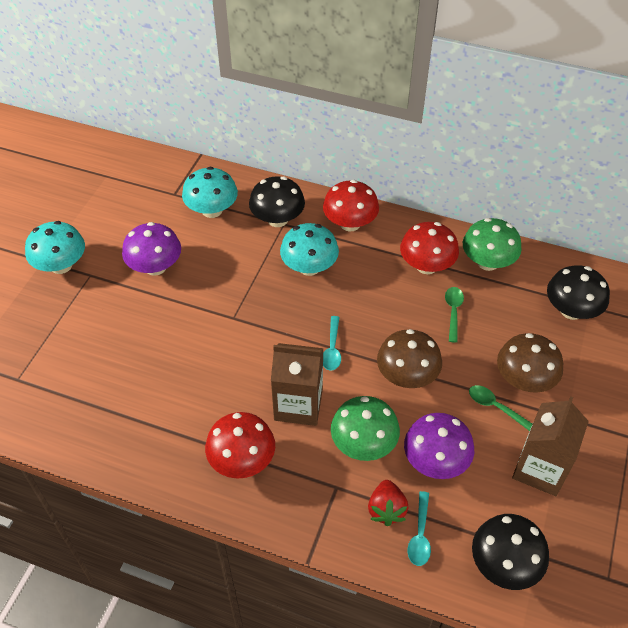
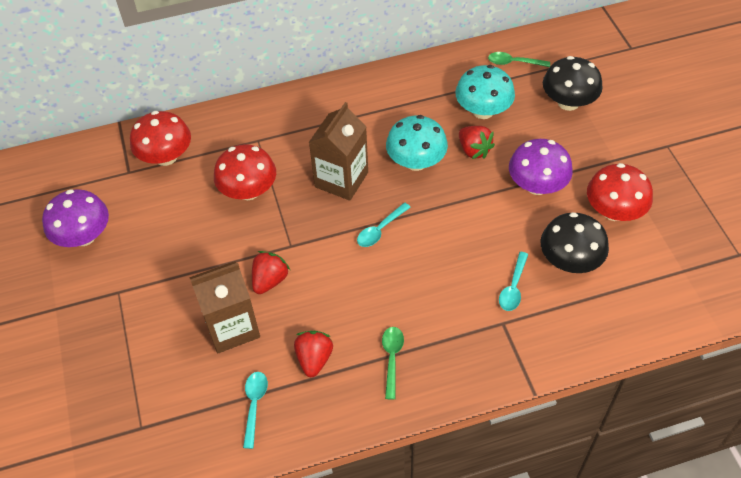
black mushroom: [249,176,305,227] [472,514,549,590] [547,265,610,320] = 3 -> [541,212,609,273] [543,56,603,111] = 2
brown mushroom: [377,329,442,388] [497,333,563,392] = 2 -> none = 0
green mushroom: [331,396,400,461] [463,218,522,271] = 2 -> none = 0
red strawberry: [368,480,408,526] = 1 -> [252,251,290,294] [294,331,333,377] [459,126,495,159] = 3
turquoise mushroom: [25,221,85,274] [182,167,238,218] [280,223,339,276] = 3 -> [386,115,448,171] [455,65,515,119] = 2
turquoise spoon: [323,316,341,371] [408,491,431,566] = 2 -> [243,372,268,449] [357,203,411,247] [499,252,529,311] = 3

